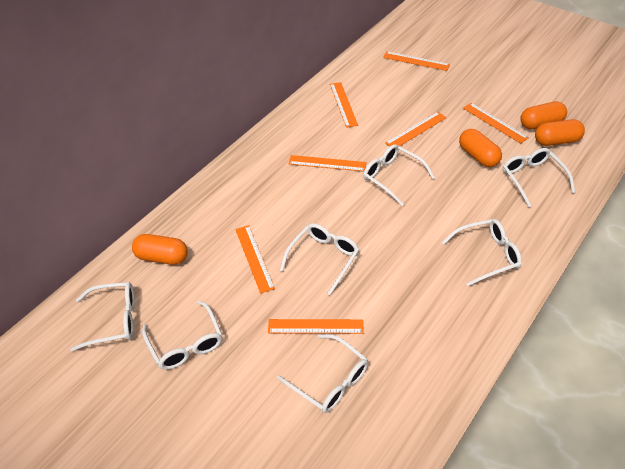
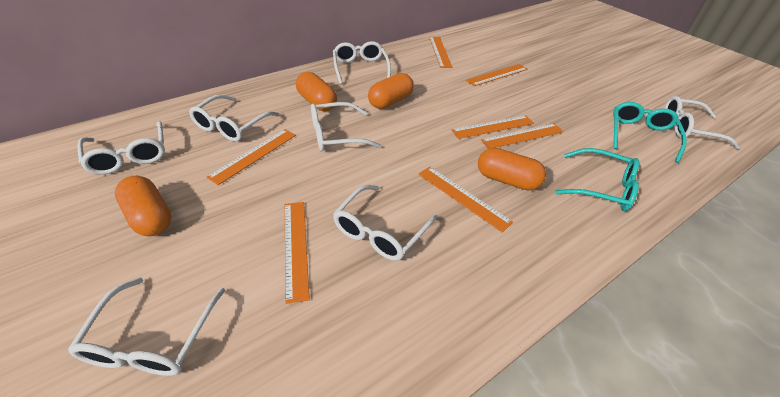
turquoise glasses: none = 0 -> [555,148,639,211] [613,102,687,163] = 2

